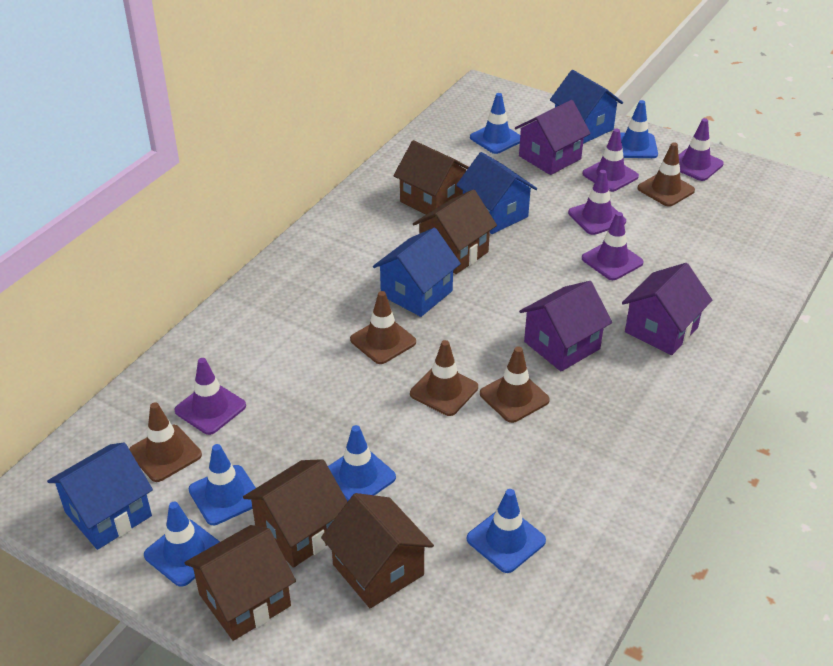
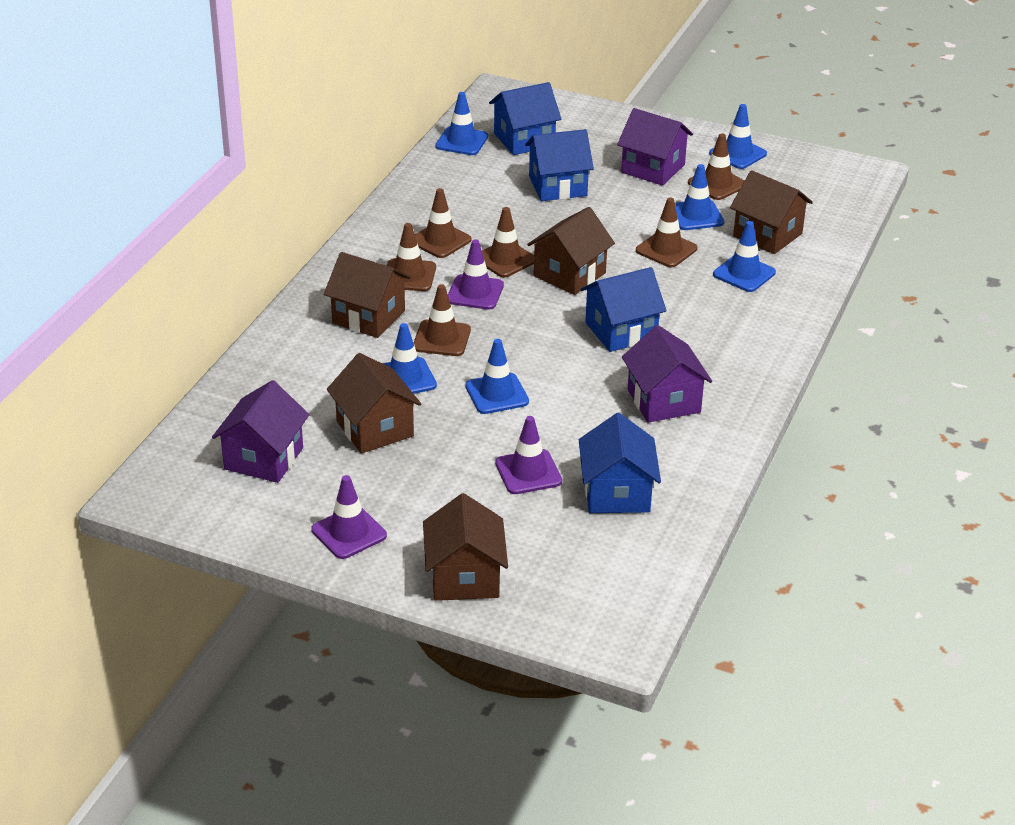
brown traffic cone: [129,402,202,482] [350,291,416,364] [410,340,478,416] [480,346,550,423] [637,142,695,207] = 5 -> [387,223,436,291] [414,284,471,356] [415,188,472,258] [482,207,534,277] [636,198,697,267] [688,133,745,200] = 6
purple traffic cone: [174,358,246,435] [568,170,626,235] [582,129,639,192] [582,212,644,280] [679,118,724,181] = 5 -> [311,475,387,559] [448,239,504,310] [495,416,562,494] = 3

